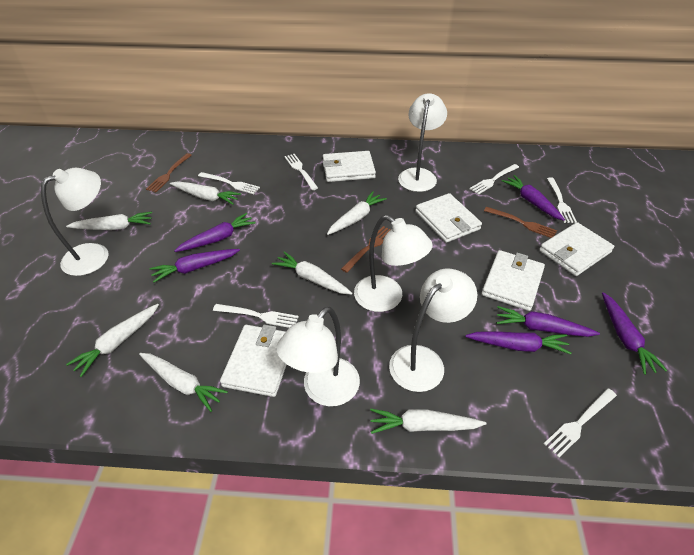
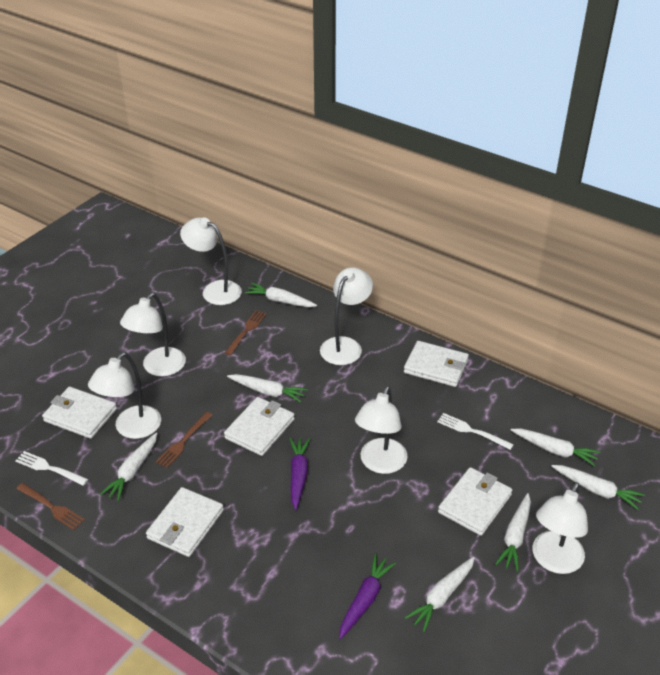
purple carrot: [150,249,240,283] [174,213,256,252] [465,331,572,354] [497,306,600,337] [502,175,565,221] [602,292,667,375] = 6 -> [290,438,310,510] [339,554,396,639] = 2
white fork: [198,172,260,194] [213,304,299,328] [284,154,318,190] [469,164,519,195] [544,388,617,458] [547,177,577,223] = 6 -> [15,451,89,486] [437,413,514,450] = 2
white lamp: [41,168,109,276] [276,306,360,406] [354,215,433,312] [389,268,477,392] [398,94,447,192] = 5 -> [88,352,161,439] [120,293,186,376] [180,217,242,305] [320,267,373,365] [355,386,407,474] [532,482,588,574] = 6

